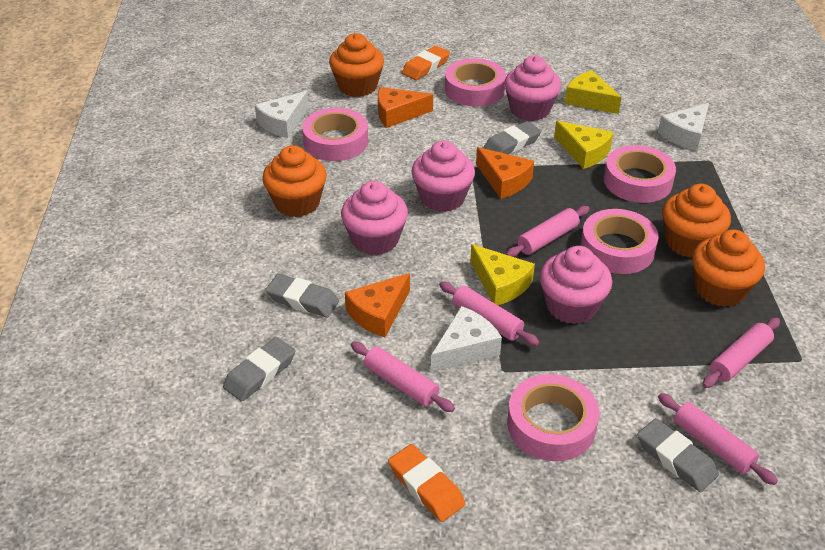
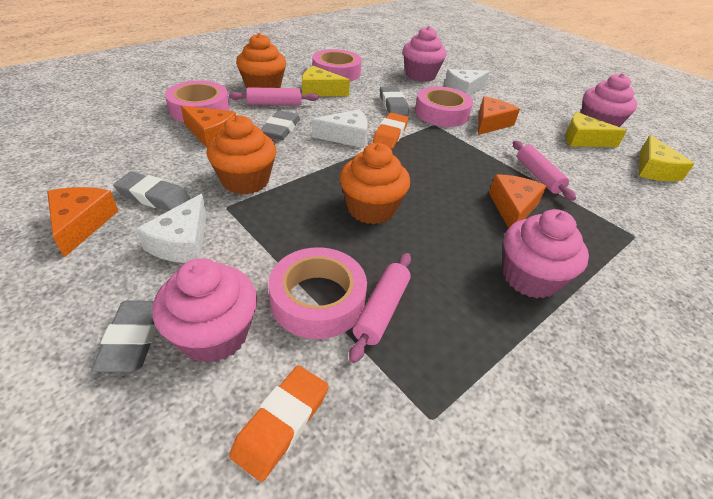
orange cheese: [345,273,410,337] [378,87,433,128] [476,147,534,199] = 3 -> [47,187,118,258] [181,105,236,148] [478,96,520,135] [489,174,546,228] = 4
orange cupcake: [262,145,327,217] [329,33,384,97] [662,184,731,258] [692,229,765,307] = 4 -> [206,115,276,195] [236,33,286,89] [339,143,410,224] = 3
pink rolling pin: [351,342,455,412] [439,281,539,346] [506,206,589,257] [658,393,778,485] [702,318,780,388] = 5 -> [229,87,319,105] [349,253,411,363] [513,141,576,201] = 3
pink tape: [302,108,368,161] [445,58,506,106] [507,374,599,461] [580,209,659,274] [604,145,676,203] = 5 -> [165,80,230,122] [269,247,367,339] [313,49,362,82] [415,86,473,127] = 4

